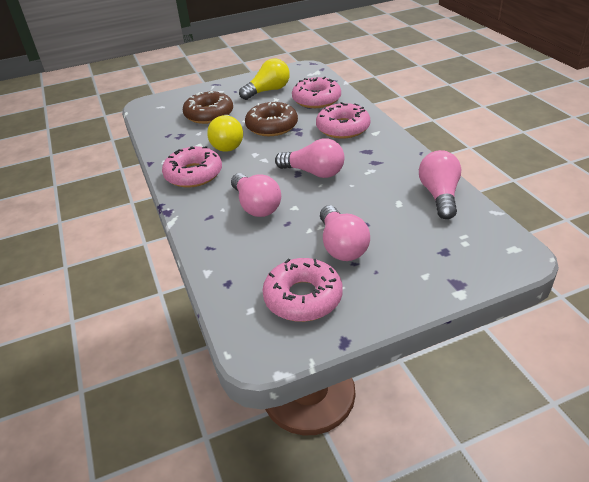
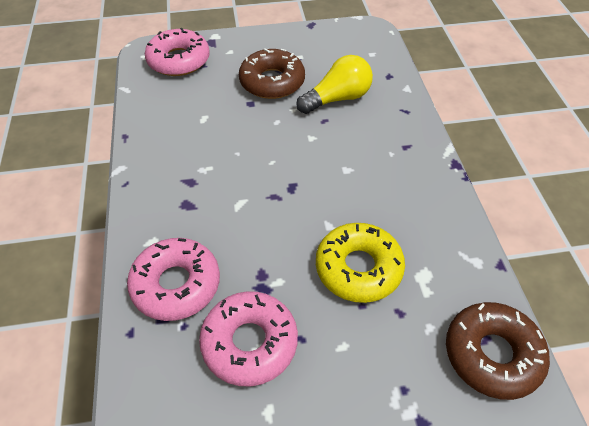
pink donut: [162,146,222,188] [262,258,343,322] [292,77,341,108] [316,102,370,139] = 4 -> [127,238,220,321] [145,28,210,76] [199,291,298,386] = 3
pink light bulb: [231,173,281,217] [275,138,344,178] [320,206,370,261] [419,150,461,219] = 4 -> none = 0
yellow donut: none = 0 -> [316,223,405,303] = 1
yellow light bulb: [207,115,243,152] [239,58,290,100] = 2 -> [296,55,373,114] = 1

